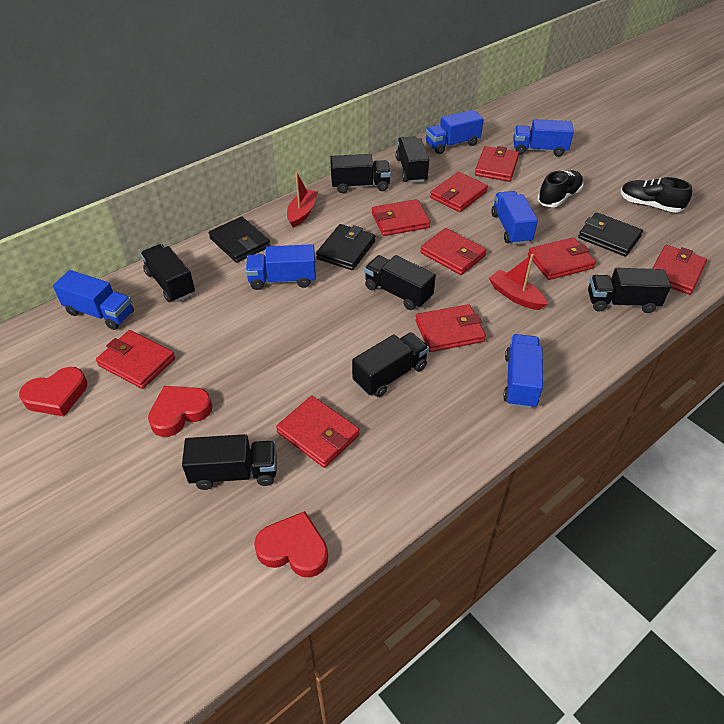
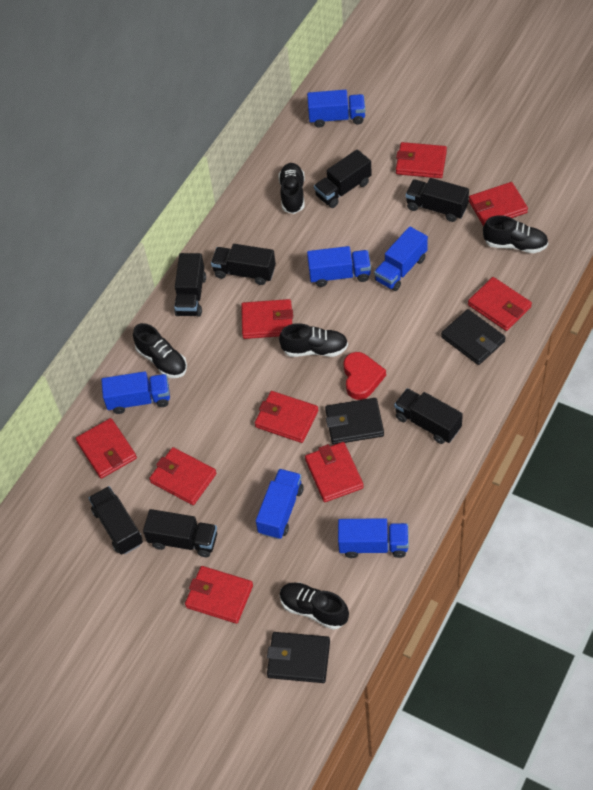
black shoe: [538,170,583,207] [621,177,692,213] = 2 -> [133,323,187,378] [279,163,305,214] [279,323,348,357] [279,582,349,630] [483,215,548,253] = 5
red boat: [287,172,318,228] [489,254,547,310] = 2 -> none = 0
red heart: [19,367,87,416] [148,386,212,437] [254,511,328,577] = 3 -> [344,352,386,400] = 1

